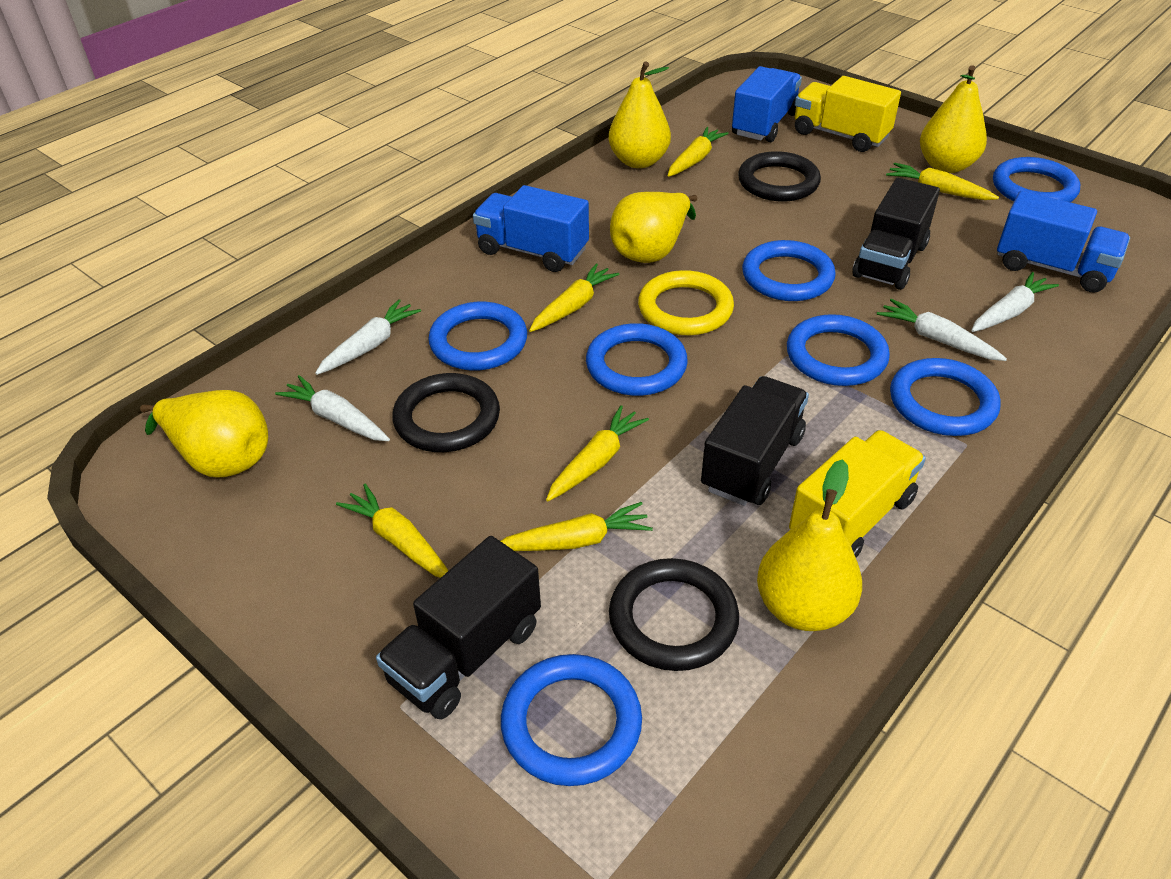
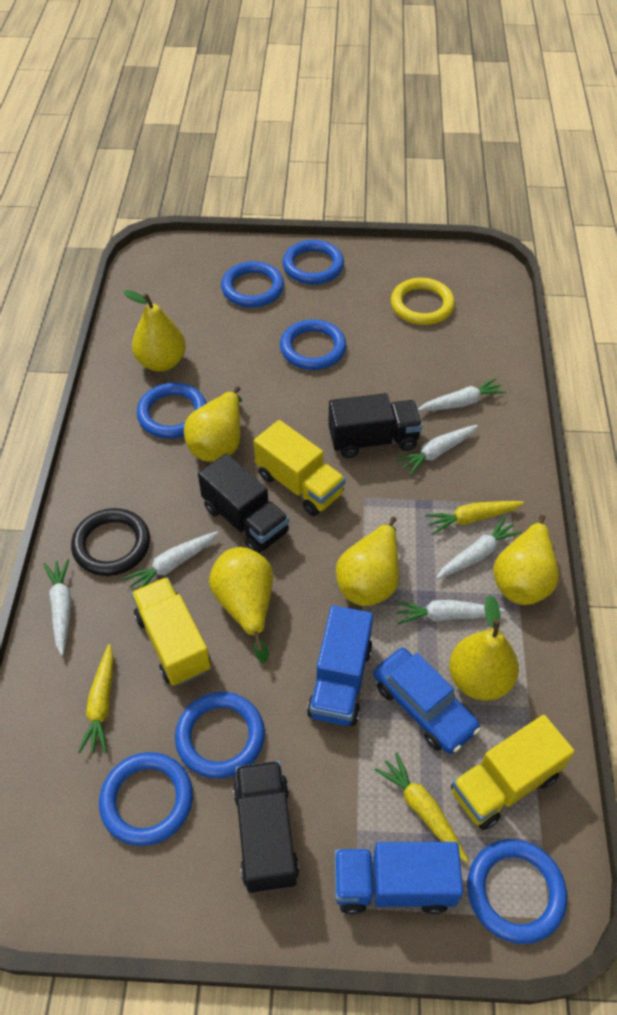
black ring: [392,373,500,452] [609,558,739,671] [738,151,821,201] = 3 -> [71,508,150,576] = 1
blue car: none = 0 -> [373,648,481,754] = 1
blue truck: [473,185,589,272] [732,66,802,142] [997,191,1130,293] = 3 -> [307,605,373,726] [334,842,463,915] = 2
white carrot: [275,375,390,441] [315,299,421,375] [877,299,1007,361] [971,272,1059,332] = 4 -> [44,559,72,655] [123,531,219,588] [395,600,506,625] [396,425,478,476] [418,378,506,411] [436,516,522,579] = 6
yellow carrot: [336,484,448,578] [501,502,653,551] [529,263,619,332] [546,405,649,501] [668,127,729,177] [886,163,999,200] = 6 -> [78,644,114,754] [375,752,469,862] [425,501,524,535] = 3
yellow pear: [140,390,268,477] [609,61,671,168] [610,192,697,263] [757,459,862,631] [920,65,987,173] = 5 -> [123,290,186,372] [184,386,242,462] [209,547,273,663] [336,517,399,606] [449,595,519,701] [493,515,559,605] = 6
yellow truck: [789,430,926,558] [795,76,901,152] = 2 -> [131,577,211,686] [254,420,346,516] [451,715,575,830] = 3

